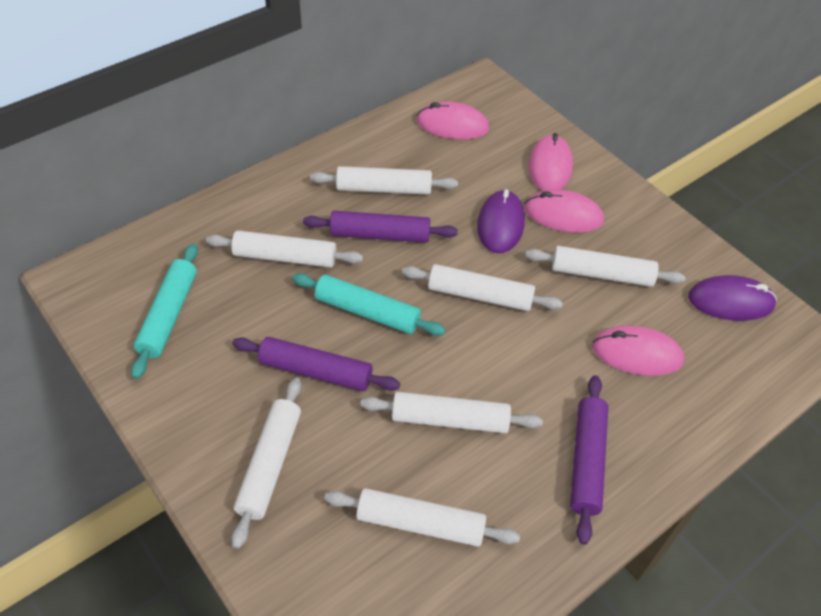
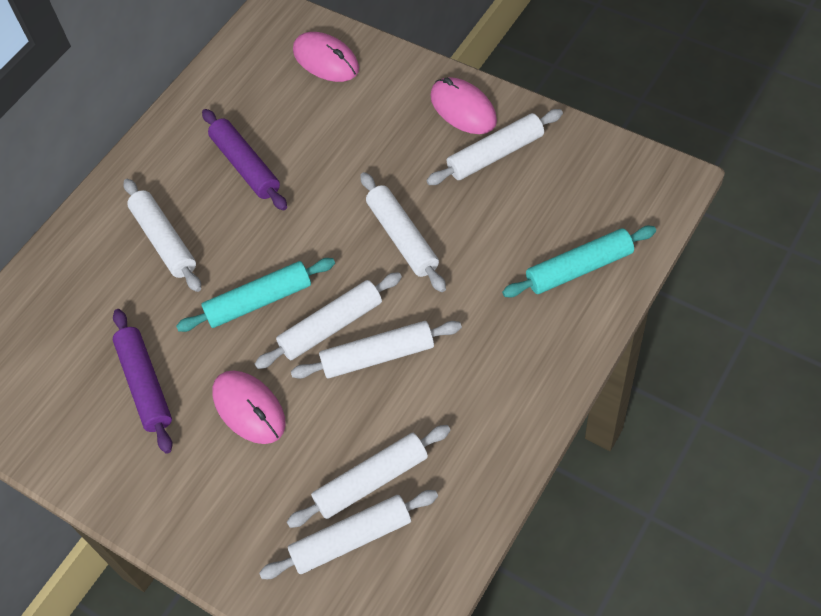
pink mouse: [416,102,489,139] [524,189,604,233] [529,133,573,191] [592,326,684,376] = 4 -> [212,371,286,444] [293,32,359,82] [431,77,497,134] = 3
purple mouse: [477,189,525,253] [688,275,777,321] = 2 -> none = 0
purple rolling pin: [232,337,400,391] [303,211,458,243] [570,375,608,545] = 3 -> [113,309,173,454] [202,109,287,210] = 2

